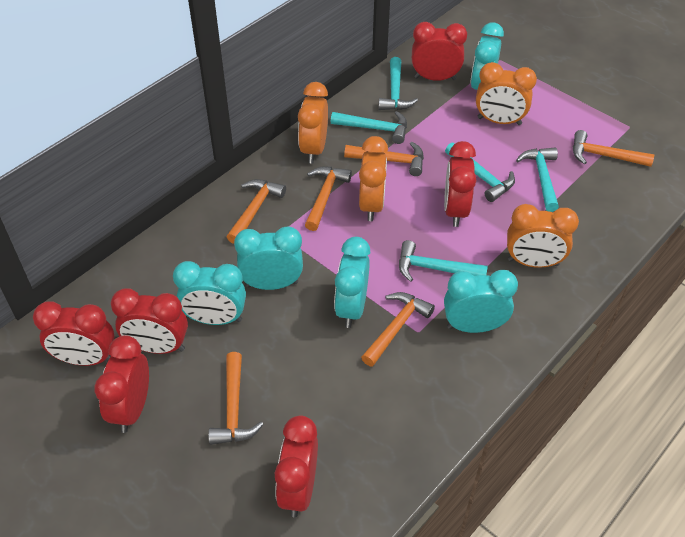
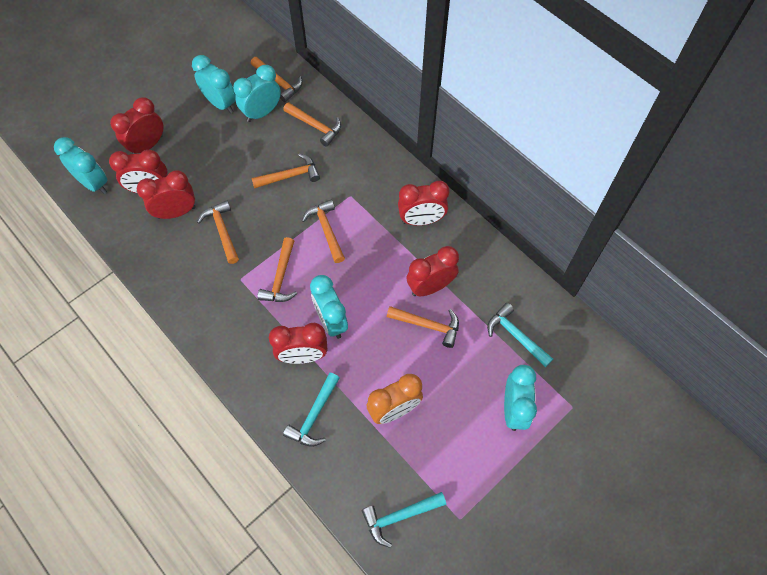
orange clock: [298,82,328,163] [359,136,388,221] [476,62,537,125] [507,204,579,268] = 4 -> [367,374,423,424] = 1
orange hammer: [208,352,264,445] [227,179,286,244] [305,167,352,231] [344,142,424,176] [361,292,435,367] [573,130,654,167] = 6 -> [197,200,239,264] [251,57,303,102] [251,154,320,189] [257,237,297,302] [283,102,341,147] [302,200,345,263] [387,306,459,348] = 7
turquoise hammer: [331,111,407,144] [378,57,418,110] [399,240,488,282] [445,143,515,202] [516,147,559,212] = 5 -> [283,373,340,447] [362,492,446,548] [487,303,553,368] = 3

